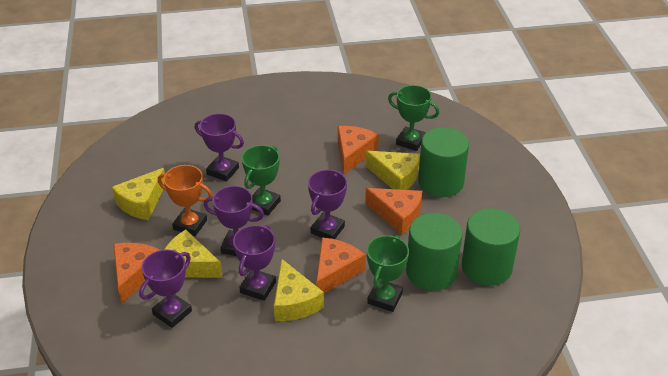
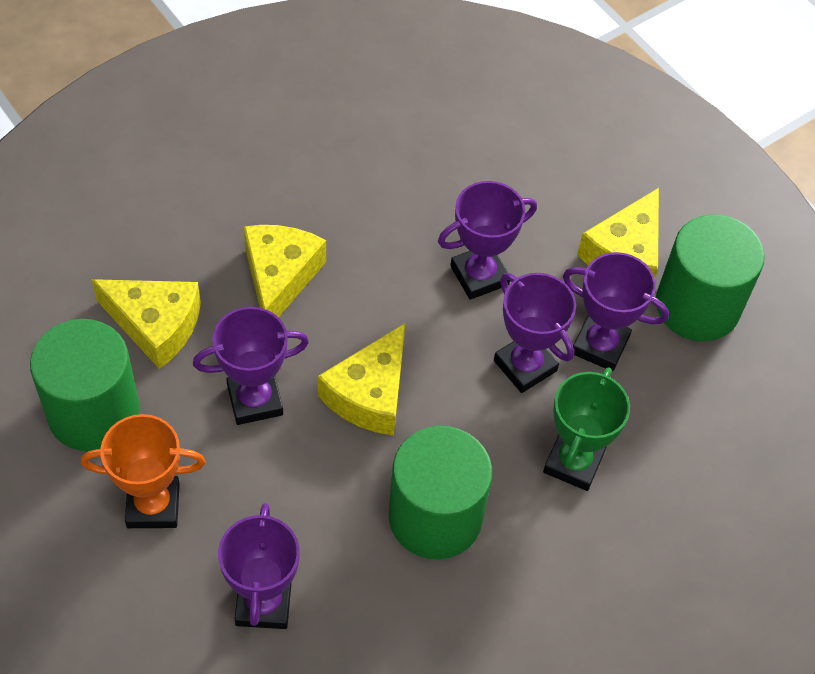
green trophy: [242,145,281,216] [367,235,409,312] [388,85,439,151] = 3 -> [543,367,630,491] = 1
orange cheese: [113,243,160,303] [316,238,366,293] [338,126,379,174] [365,188,422,235] = 4 -> none = 0

